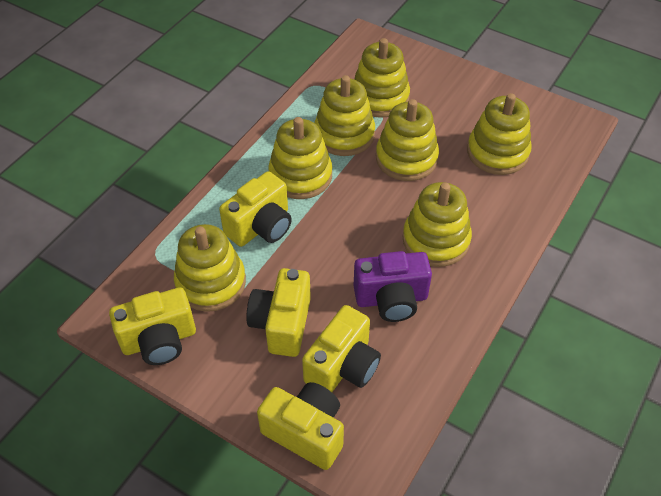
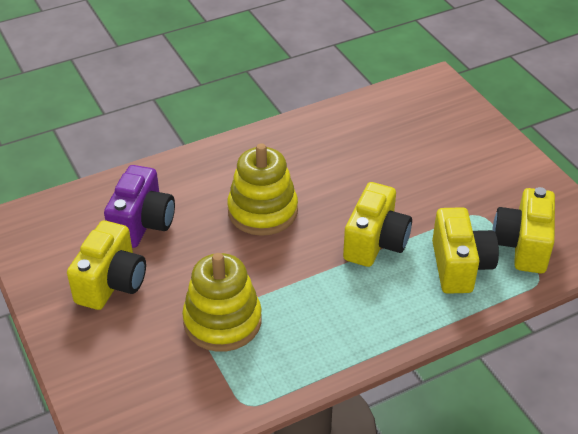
yellow camera: [109,287,196,365] [219,171,292,247] [246,268,311,357] [257,382,344,470] [302,305,381,392] = 5 -> [67,220,146,310] [343,182,412,267] [432,207,499,294] [492,187,555,274] = 4
yellow stacking toy: [174,224,246,312] [268,117,332,199] [314,75,375,156] [354,38,410,118] [376,99,439,181] [402,182,472,267] [467,93,532,175] = 7 -> [182,253,262,352] [227,143,298,236] = 2

